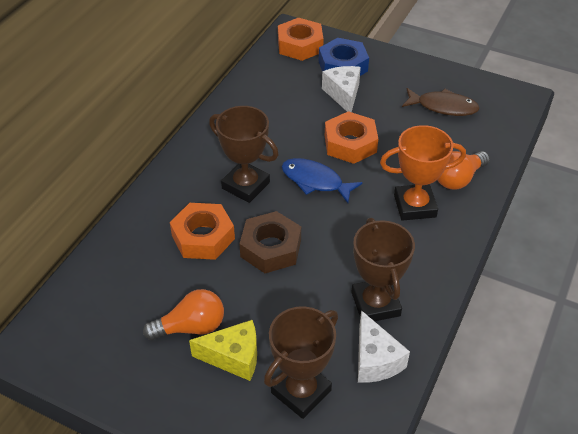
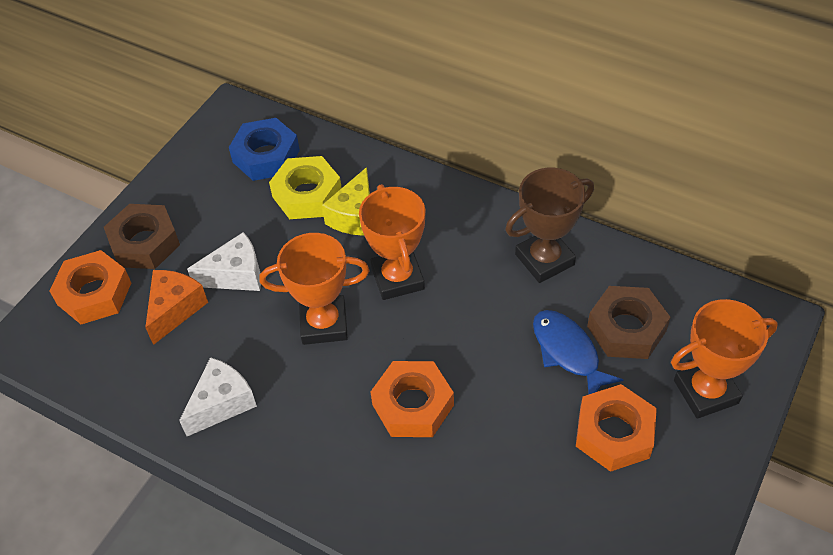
brown fish: [402,88,480,116] = 1 -> none = 0
brown nut: [239,211,301,273] = 1 -> [104,204,180,269] [587,286,671,359] = 2
brown trophy: [209,106,279,203] [264,306,338,419] [351,218,415,321] = 3 -> [505,168,594,283] = 1
orange cheese: none = 0 -> [145,270,208,345] = 1
orange light bulb: [143,289,224,340] [437,151,490,190] = 2 -> none = 0
orange trophy: [380,125,466,221] = 1 -> [259,233,369,345] [359,184,425,300] [671,299,778,419] = 3
yellow nut: none = 0 -> [269,156,342,219] = 1

